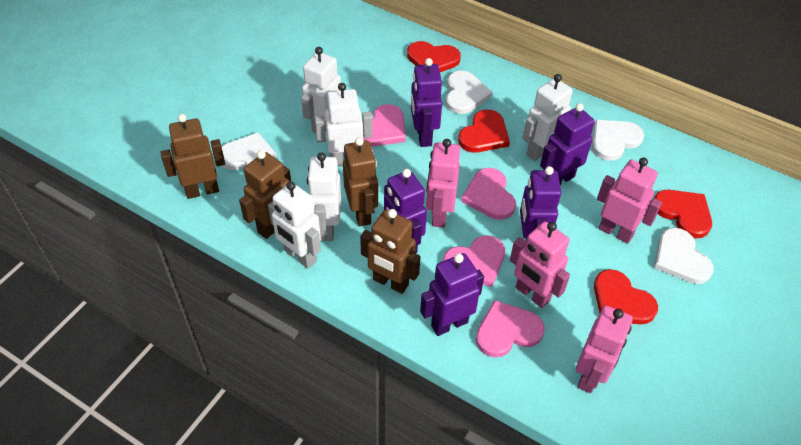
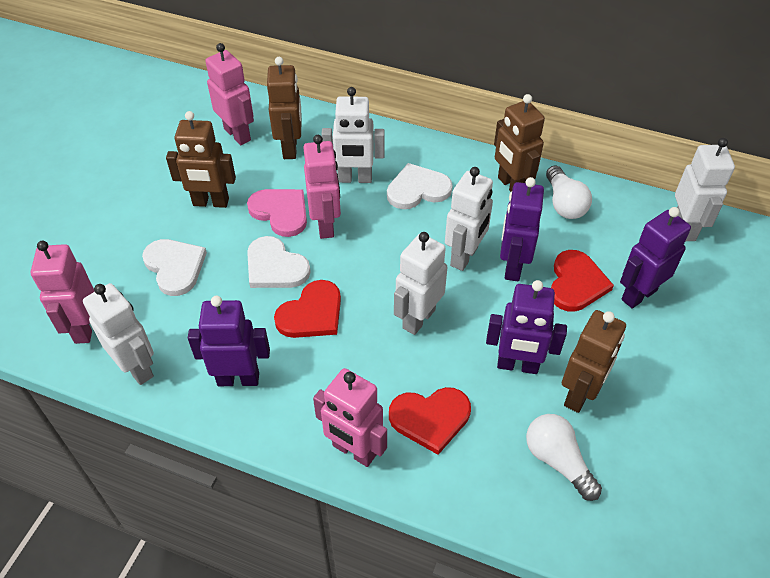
pink heart: [363,104,406,147] [443,235,505,287] [461,168,516,220] [476,300,545,357] = 4 -> [247,189,307,237] = 1
purple robot: [384,169,427,253] [411,58,442,147] [420,253,484,336] [520,166,561,241] [540,103,595,185] = 5 -> [188,296,270,386] [486,280,567,374] [500,177,544,281] [620,207,691,309] = 4
red heart: [407,41,461,72] [458,109,510,152] [594,269,658,324] [654,190,712,238] = 4 -> [274,280,341,338] [389,387,471,455] [551,250,614,312] = 3
white heart: [222,132,278,170] [446,71,493,114] [592,120,644,161] [654,228,714,284] = 4 -> [142,239,207,296] [247,236,311,288] [387,163,453,209] = 3
white light bulb: none = 0 -> [526,414,602,501] [546,166,592,219] = 2

